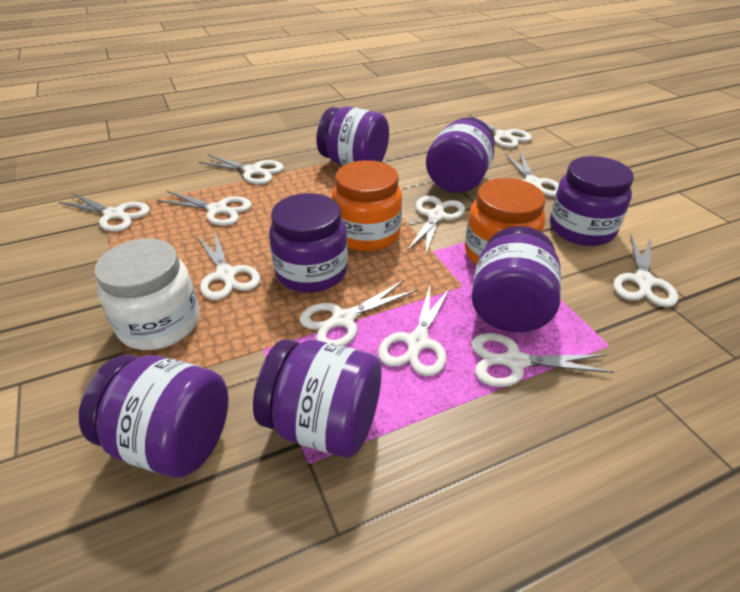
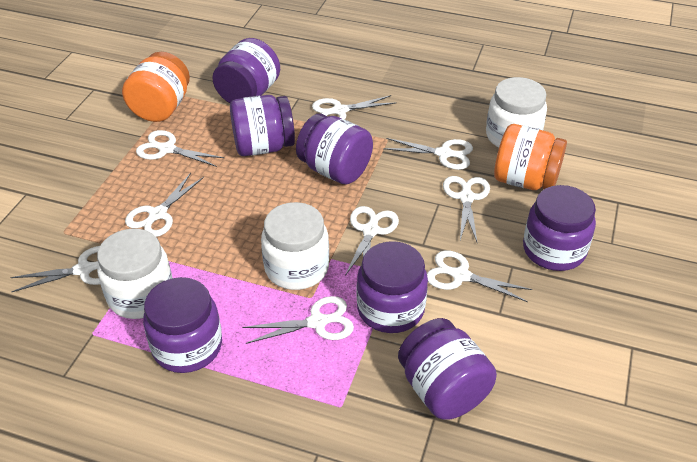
white jar: [95,238,199,350] = 1 -> [97,229,172,319] [261,202,329,290] [486,77,547,147] = 3
white scissors: [58,193,150,232] [156,191,252,226] [197,232,260,300] [198,154,284,184] [300,280,417,346] [378,286,451,376] [407,196,465,257] [469,114,532,148] [471,333,614,387] [505,152,559,196] [613,234,678,307] = 11 -> [10,246,100,292] [125,173,204,237] [136,130,224,167] [242,296,354,344] [312,95,396,120] [345,206,399,276] [383,138,473,170] [427,250,532,302] [443,176,490,242] = 9

